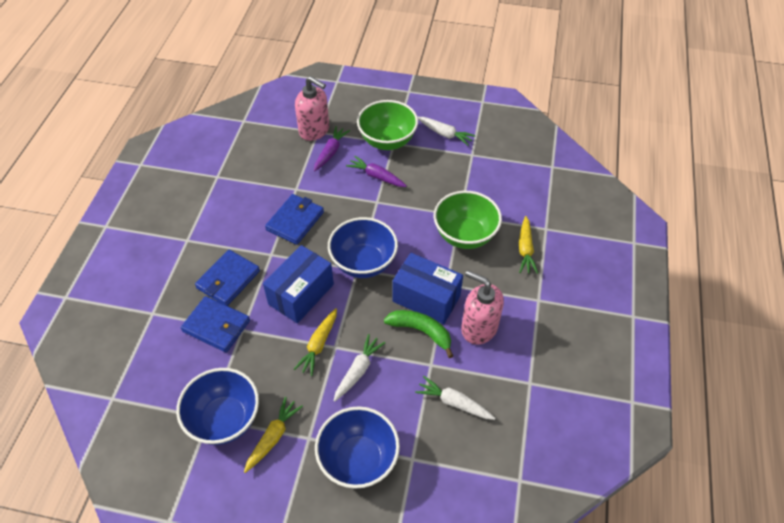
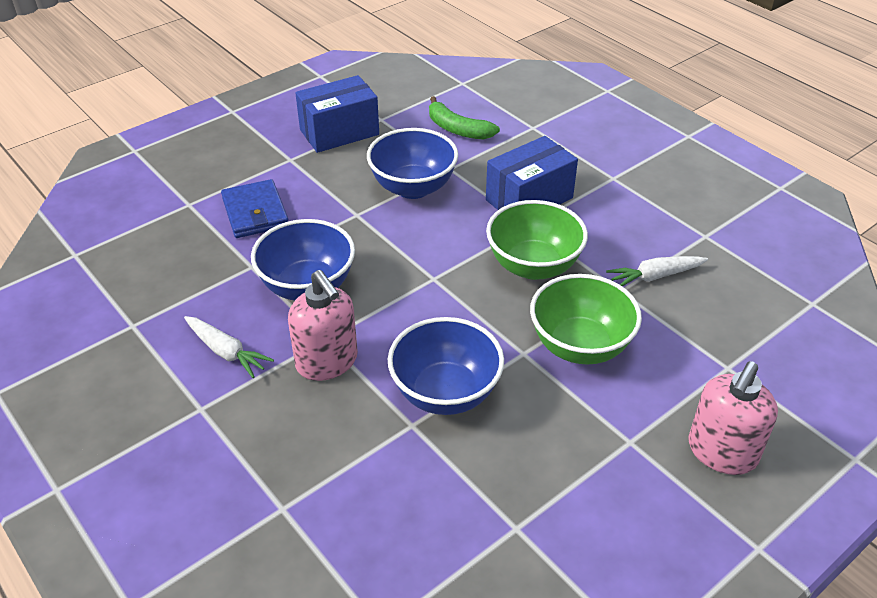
blue wallet: [181,296,250,353] [195,250,260,306] [265,194,324,245] = 3 -> [221,179,288,238] = 1
purple carrot: [314,126,350,172] [346,156,407,187] = 2 -> none = 0
white carrot: [333,334,385,402] [415,376,496,420] [418,117,475,145] = 3 -> [184,316,274,378] [606,256,708,286] = 2
yellow carrot: [244,397,303,473] [294,308,337,376] [519,216,538,274] = 3 -> none = 0

